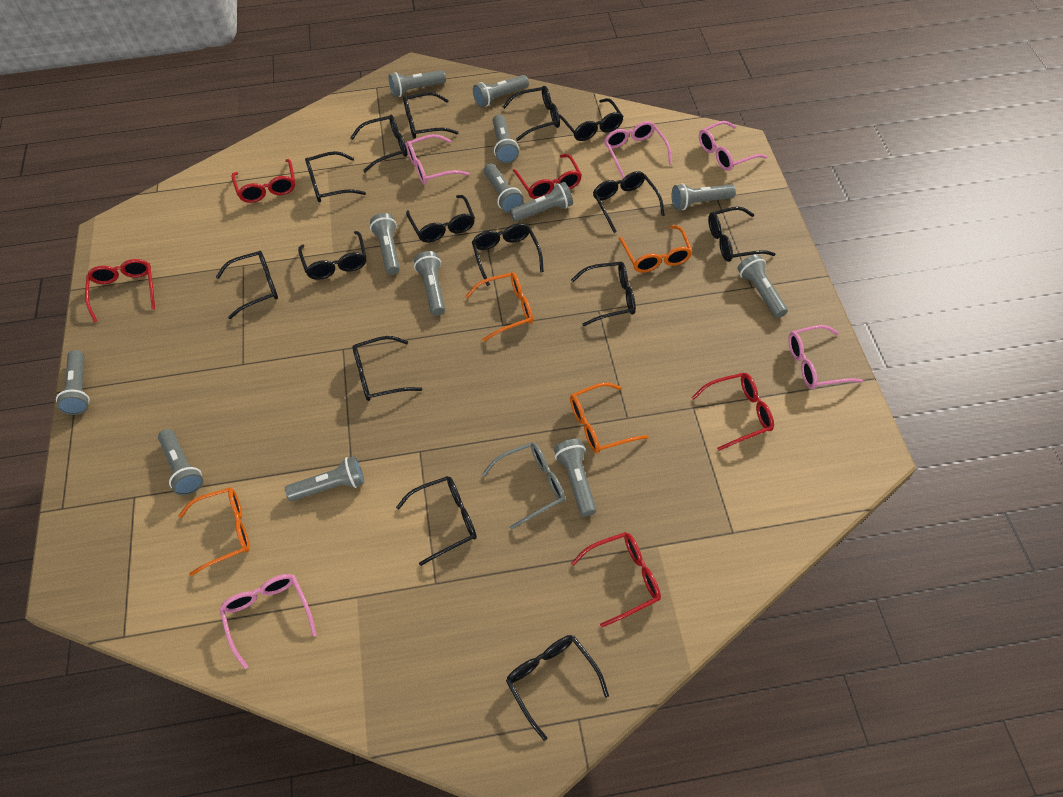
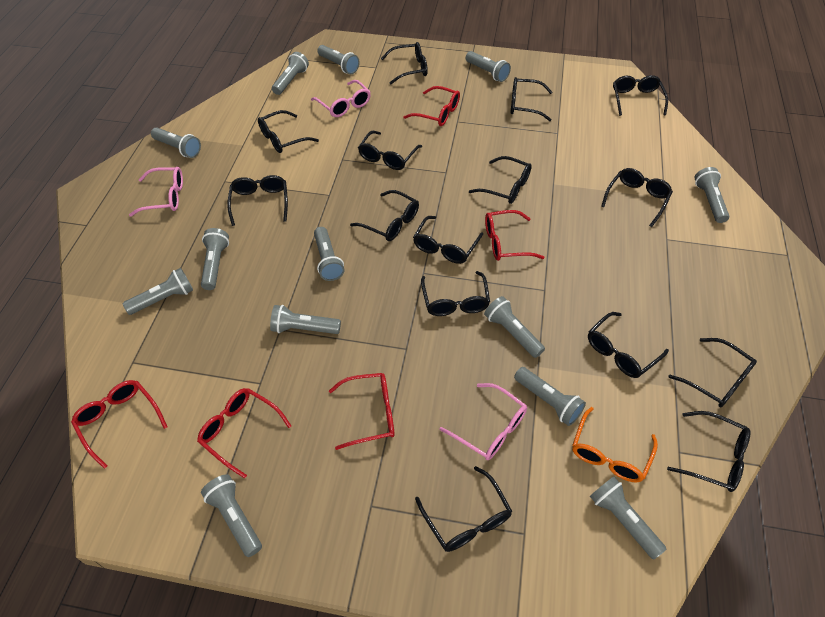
grey glasses: [482,442,565,530] = 1 -> none = 0
orange glasses: [178,487,250,576] [465,272,533,342] [570,383,649,453] [619,225,692,273] = 4 -> [572,407,658,483] = 1
pink glasses: [219,574,317,669] [406,134,469,184] [604,121,672,179] [699,121,767,171] [788,325,863,389] = 5 -> [129,167,183,217] [311,80,371,117] [439,383,527,460] = 3

